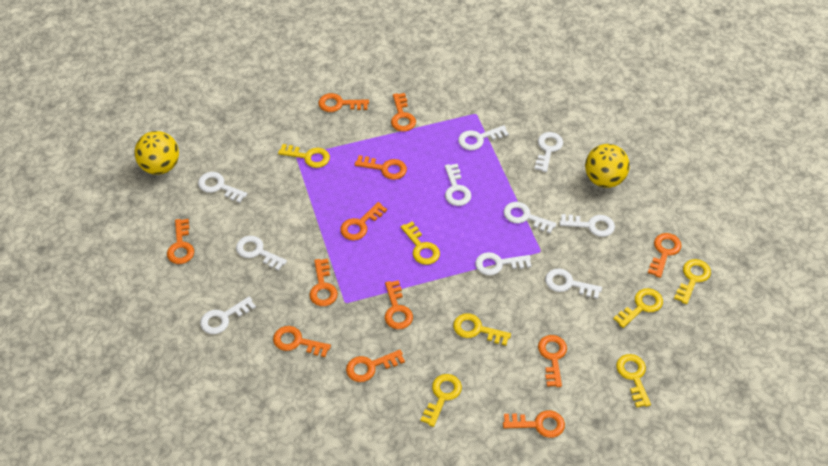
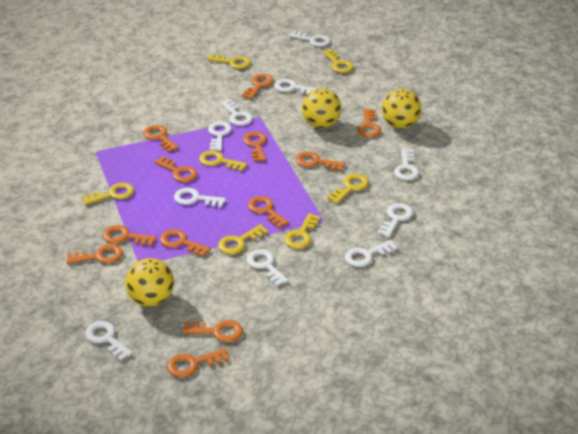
yellow ball: [134,131,179,175] [585,144,630,188] = 2 -> [125,258,174,307] [302,88,341,128] [382,89,421,129] = 3

